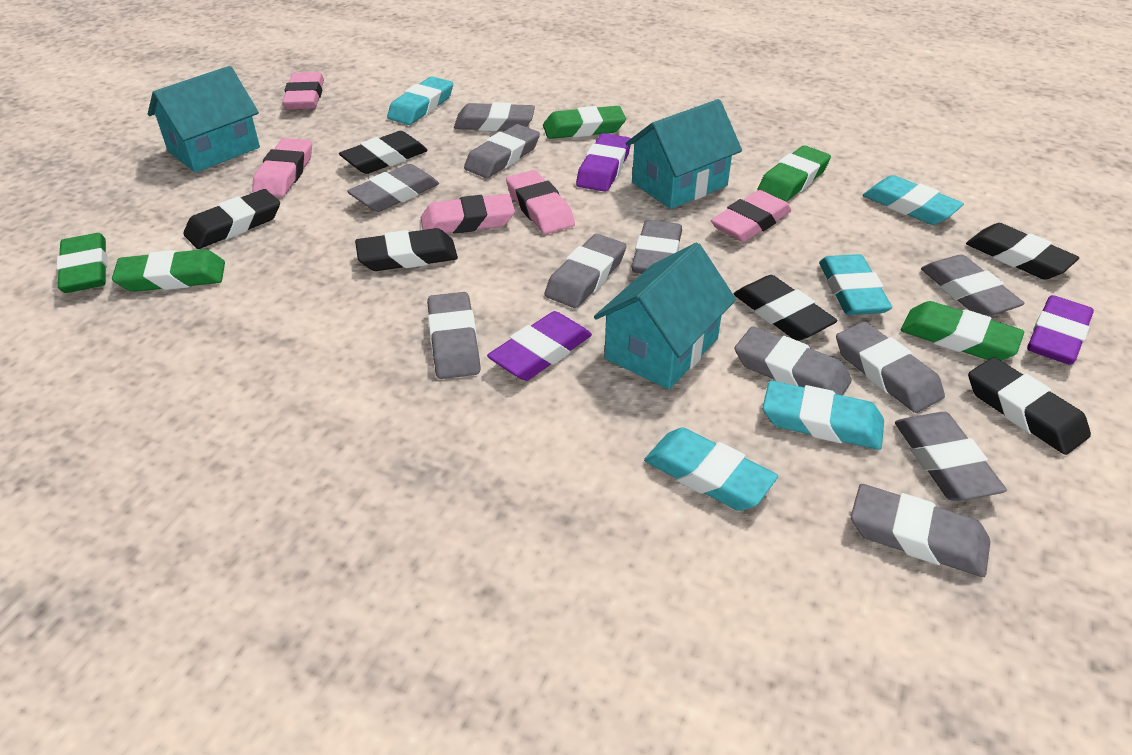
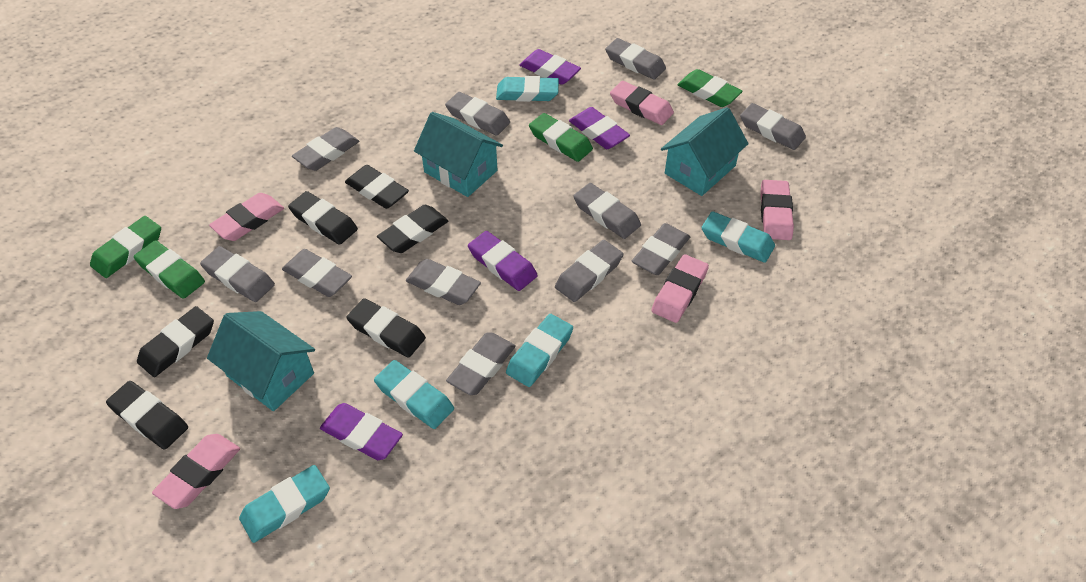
green eraser: [56,233,108,293] [112,249,225,292] [543,106,626,139] [757,145,831,202] [901,301,1024,361] = 5 -> [90,216,161,278] [134,240,205,299] [529,113,593,162] [677,69,743,107] = 4
purple eraser: [487,311,592,381] [576,133,631,192] [1027,295,1094,365] = 3 -> [320,403,403,460] [468,231,538,291] [520,49,581,85] [569,107,630,149] = 4

